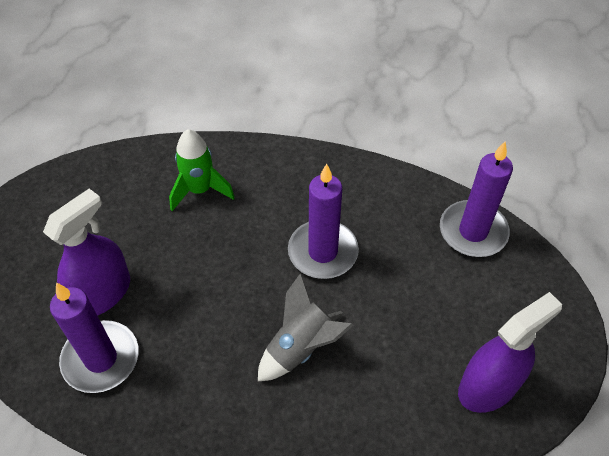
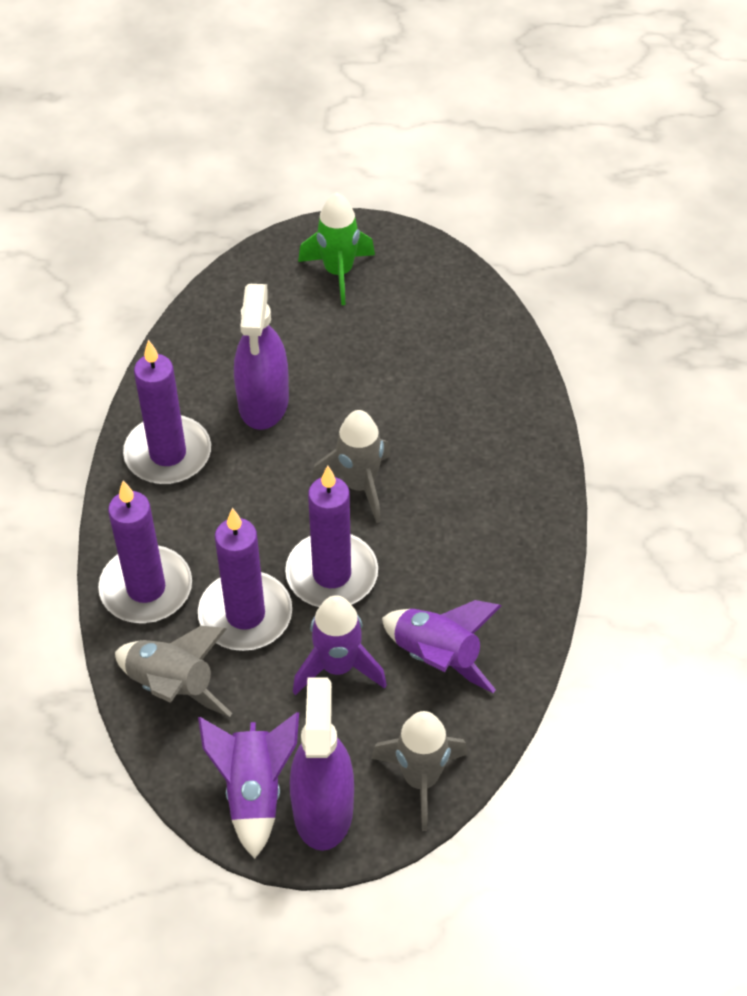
grey rocket: [258,274,354,381] = 1 -> [115,626,232,717] [311,410,390,523] [371,711,468,831] = 3
purple candle: [50,282,139,393] [288,164,359,279] [440,142,513,257] = 3 -> [98,480,192,623] [123,340,211,484] [198,508,292,651] [285,466,378,607] = 4
purple rocket: none = 0 -> [198,712,299,859] [293,595,387,695] [382,600,502,693] = 3

